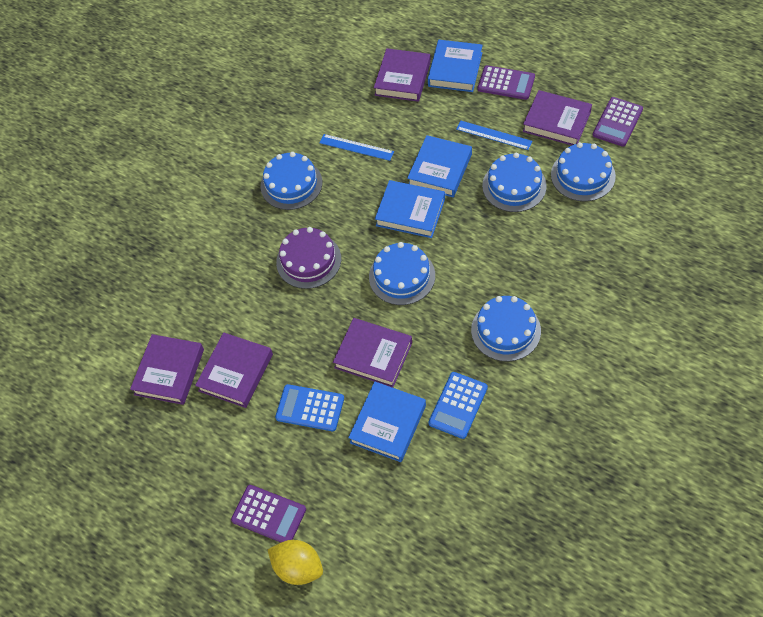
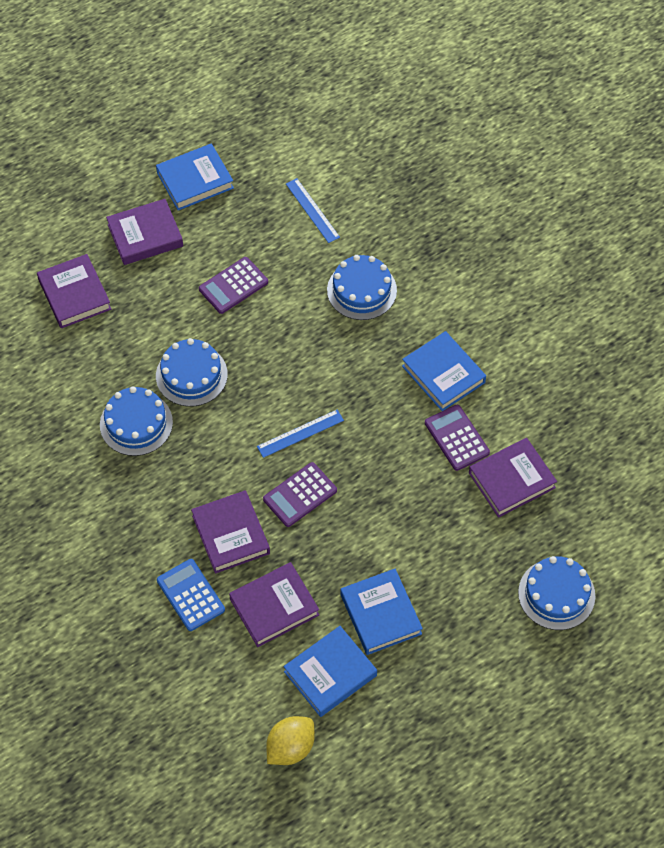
blue cake: [261,152,322,210] [369,242,435,305] [471,296,541,362] [482,153,547,212] [551,142,616,202] = 5 -> [100,386,173,456] [156,338,228,407] [327,255,397,320] [518,556,595,630] = 4
blue calculator: [275,384,344,431] [428,372,488,439] = 2 -> [157,559,225,631] = 1
purple cake: [276,227,341,289] = 1 -> none = 0

